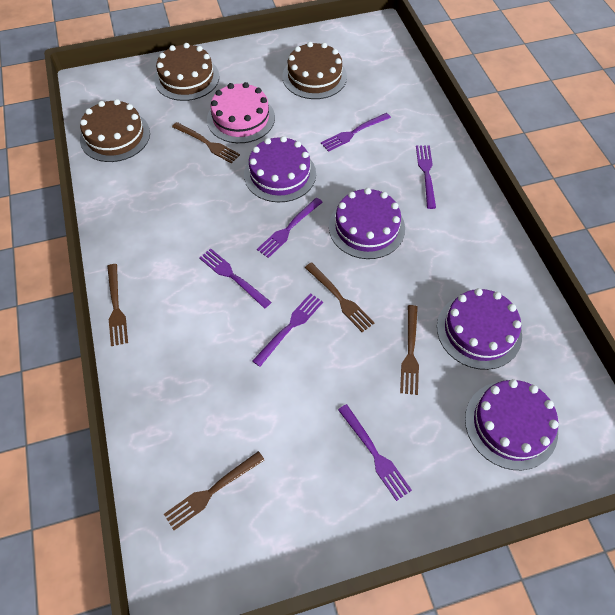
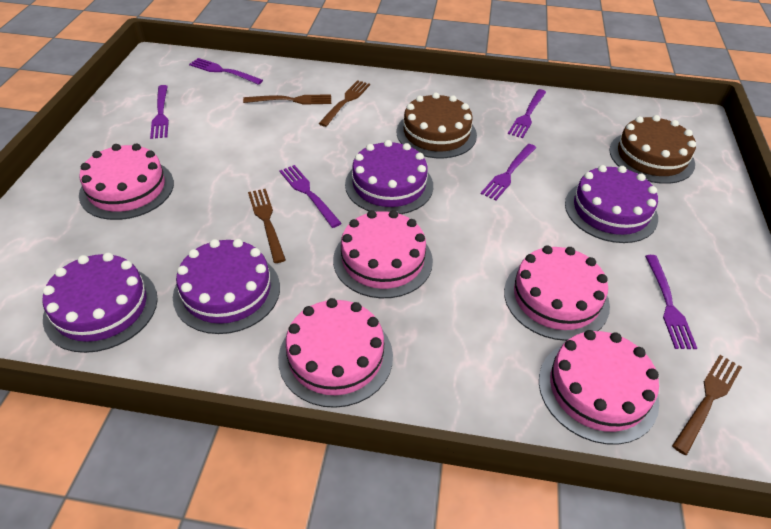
brown cake: [80,99,150,162] [154,43,219,101] [282,42,347,99] = 3 -> [397,92,477,158] [609,115,696,184] = 2
brown fork: [107,264,128,346] [164,451,265,530] [172,122,240,164] [305,262,374,332] [400,305,419,395] = 5 -> [243,94,331,105] [248,189,286,263] [318,80,370,127] [672,355,742,455] = 4
pink cake: [207,82,275,143] = 1 -> [79,144,174,220] [278,298,393,408] [333,210,433,298] [504,245,610,341] [539,330,659,445] = 5

